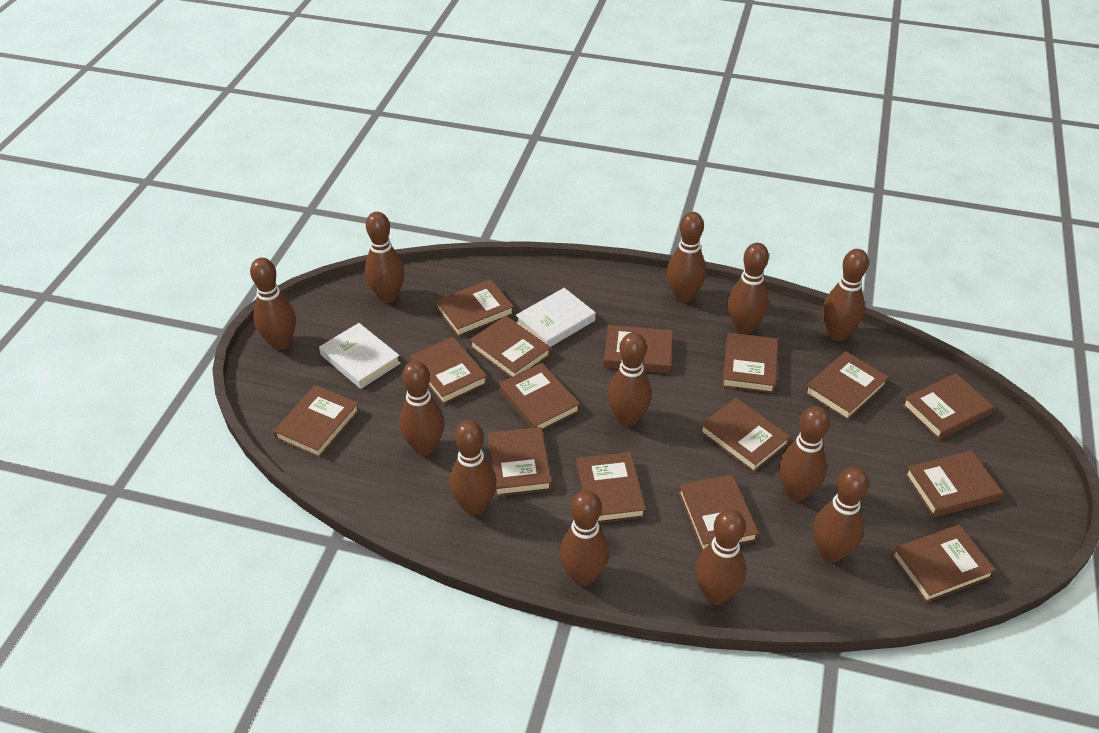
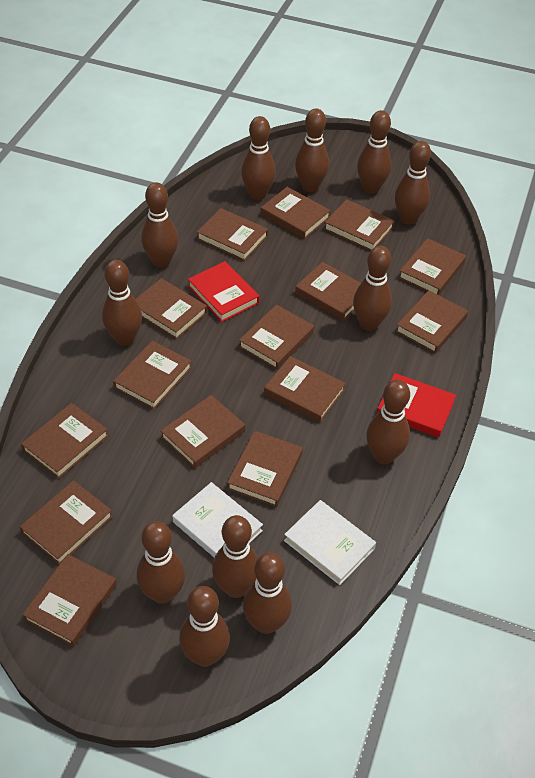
red book: none = 0 -> [188,261,259,322] [377,373,456,438] = 2

